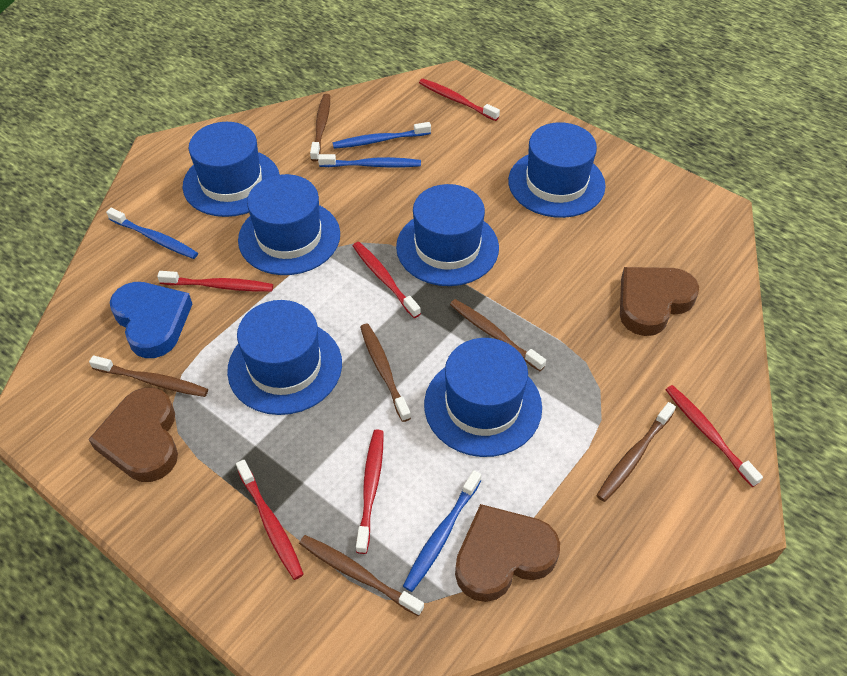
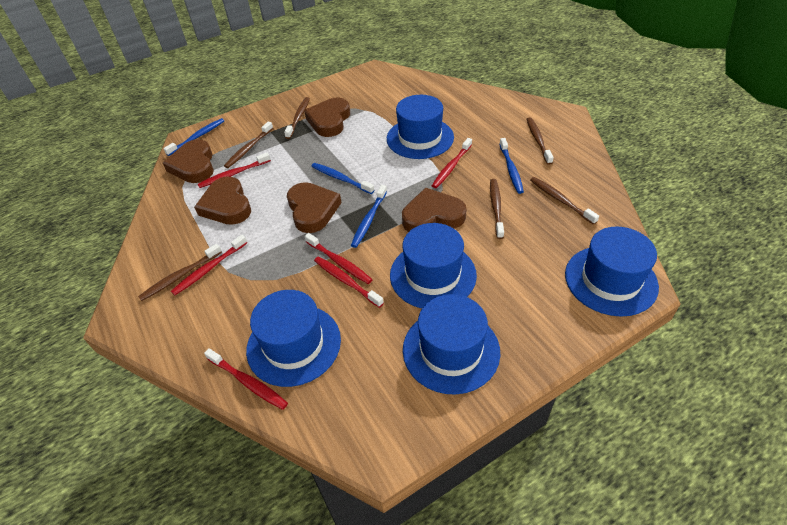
blue hat: [183,122,280,217] [227,300,342,415] [238,174,340,275] [396,184,499,286] [424,338,542,457] [508,122,606,218] = 6 -> [246,290,341,387] [387,95,454,159] [390,223,477,308] [403,294,500,395] [565,227,659,317] = 5
blue heart: [110,282,192,358] = 1 -> none = 0
brown heart: [88,387,178,482] [455,504,560,602] [620,267,699,336] = 3 -> [163,139,214,183] [194,177,251,225] [287,182,342,233] [304,98,350,137] [402,187,466,232] = 5

